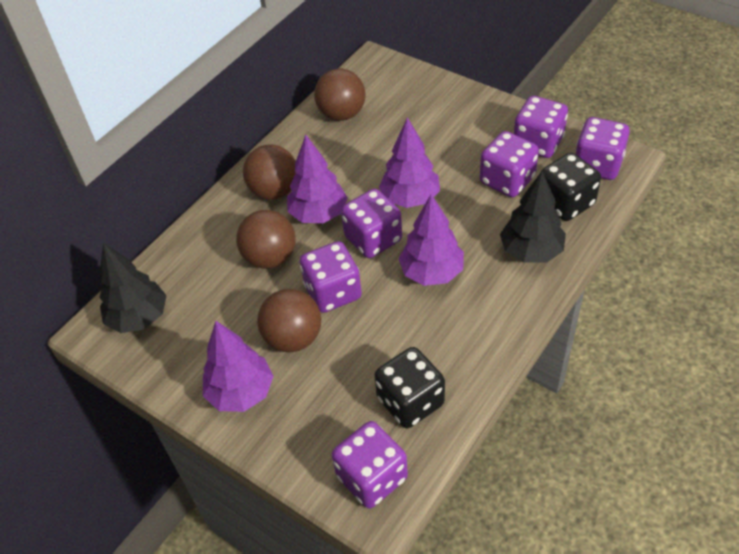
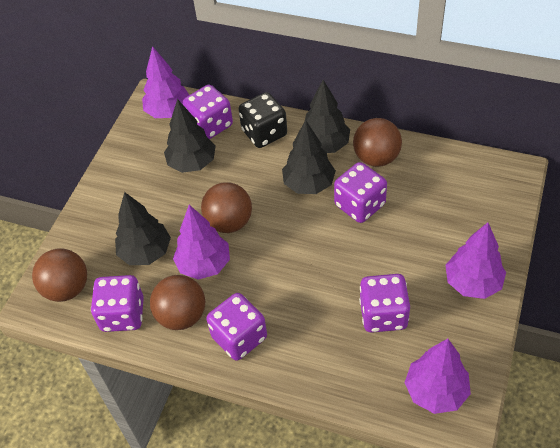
black dice: [374,347,445,428] [540,153,601,221] = 2 -> [238,92,287,148] = 1
black tree: [99,243,167,333] [500,171,566,263] = 2 -> [115,192,171,265] [164,99,216,173] [282,120,336,194] [298,80,350,153] = 4
purple dice: [300,241,362,313] [332,421,408,508] [341,189,402,258] [480,131,539,197] [514,96,568,158] [576,117,630,180] = 6 -> [91,275,144,332] [183,85,233,139] [206,293,267,361] [334,162,387,223] [359,274,410,333] = 5

